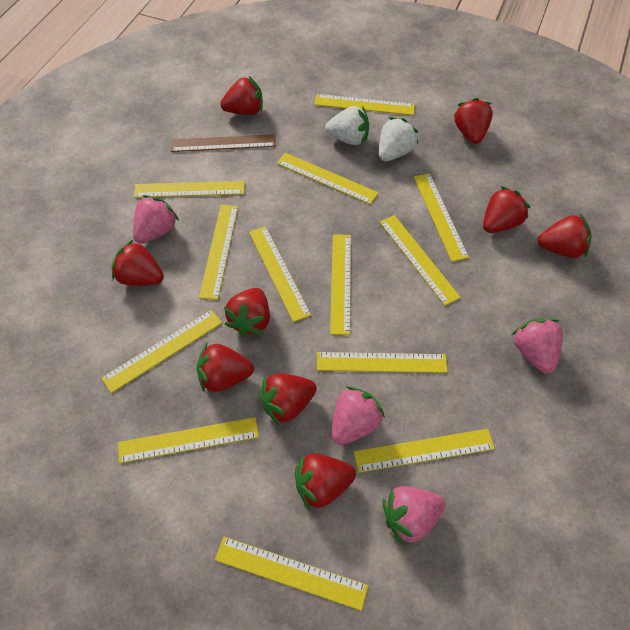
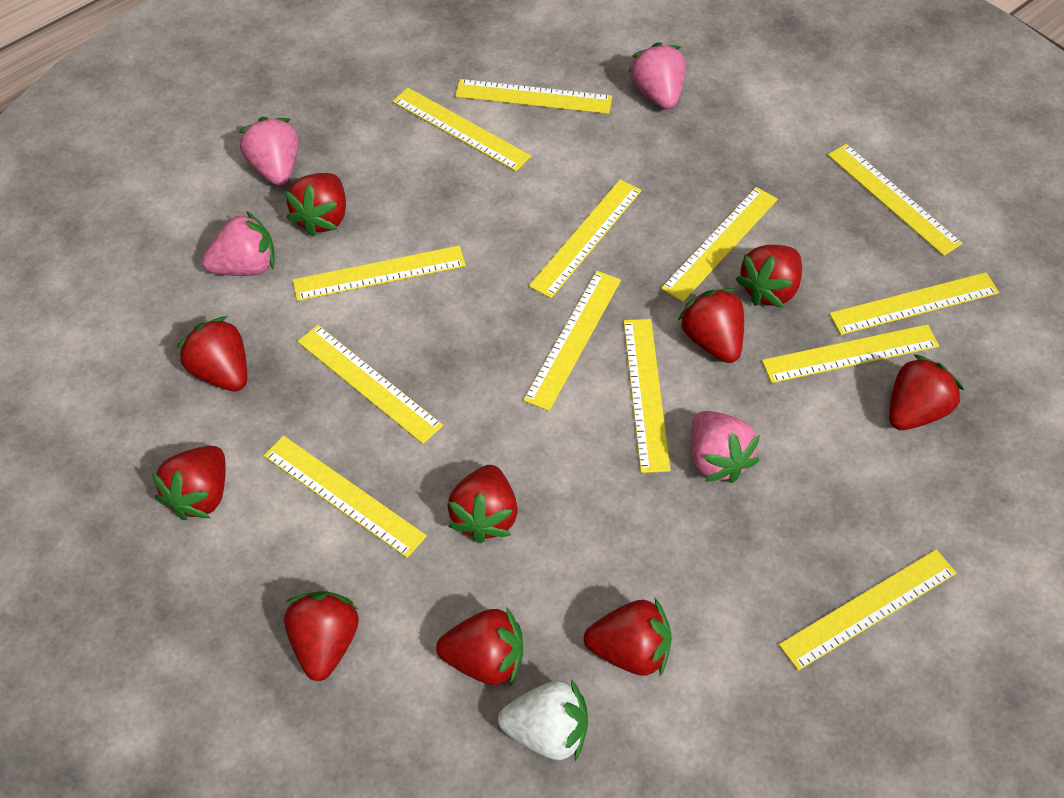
brown ruler: [171,134,276,152] = 1 -> none = 0
red strawberry: [111,240,164,286] [197,343,254,393] [220,76,263,115] [224,288,270,337] [260,373,317,425] [295,453,356,510] [454,98,493,144] [483,186,530,233] [538,214,592,258] = 9 -> [152,446,226,520] [177,316,247,392] [284,591,359,681] [285,173,346,237] [436,607,523,687] [447,465,518,543] [584,598,672,676] [677,288,744,363] [735,245,802,308] [889,354,964,430] = 10
white strawberry: [325,106,369,145] [379,117,418,161] = 2 -> [498,679,588,761] = 1

